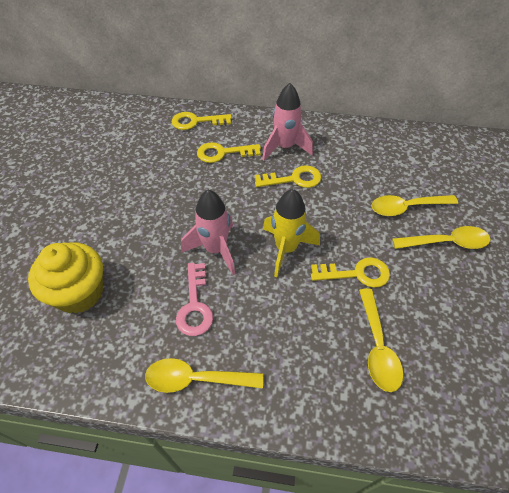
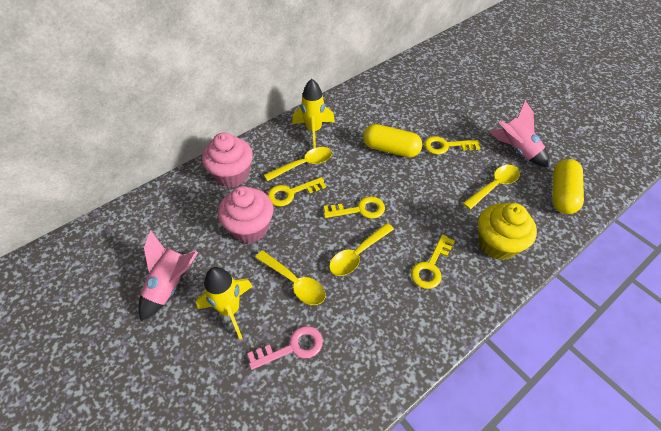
pink cupcake: none = 0 -> [202,133,253,188] [218,186,274,243] = 2
yellow capsule: none = 0 -> [363,124,422,157] [553,159,584,214] = 2
yellow rocket: [263,189,320,277] = 1 -> [196,267,253,339] [292,79,335,148] = 2

